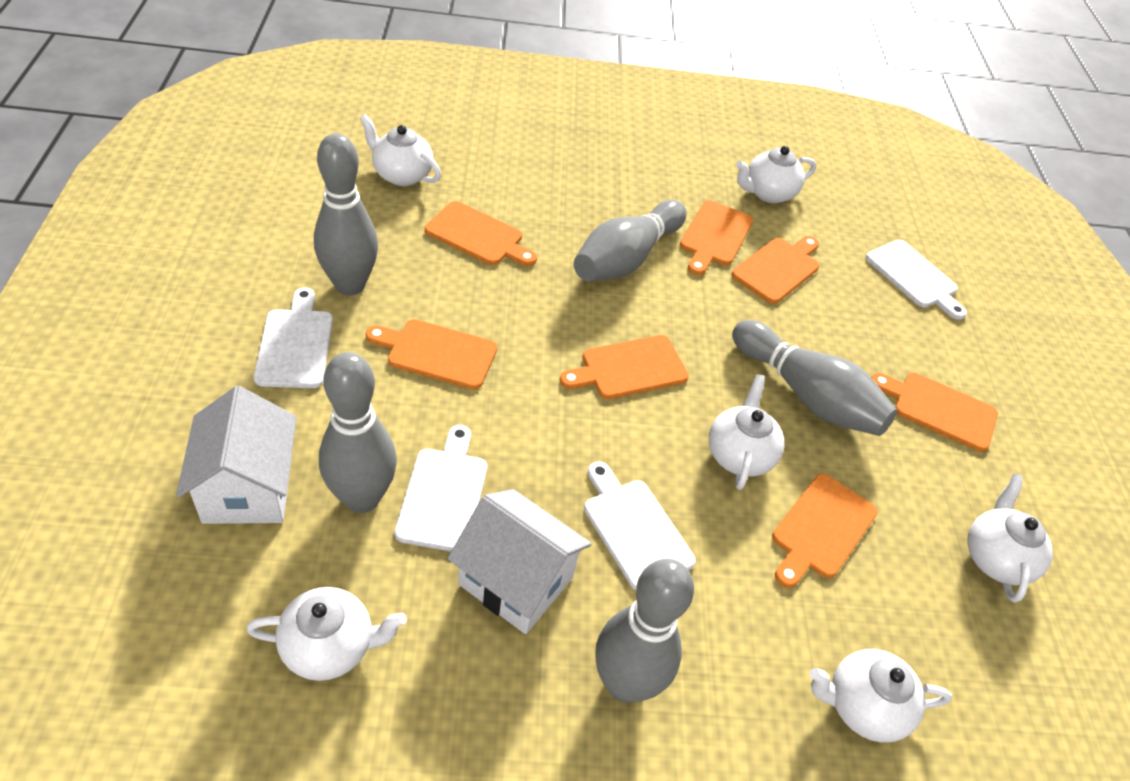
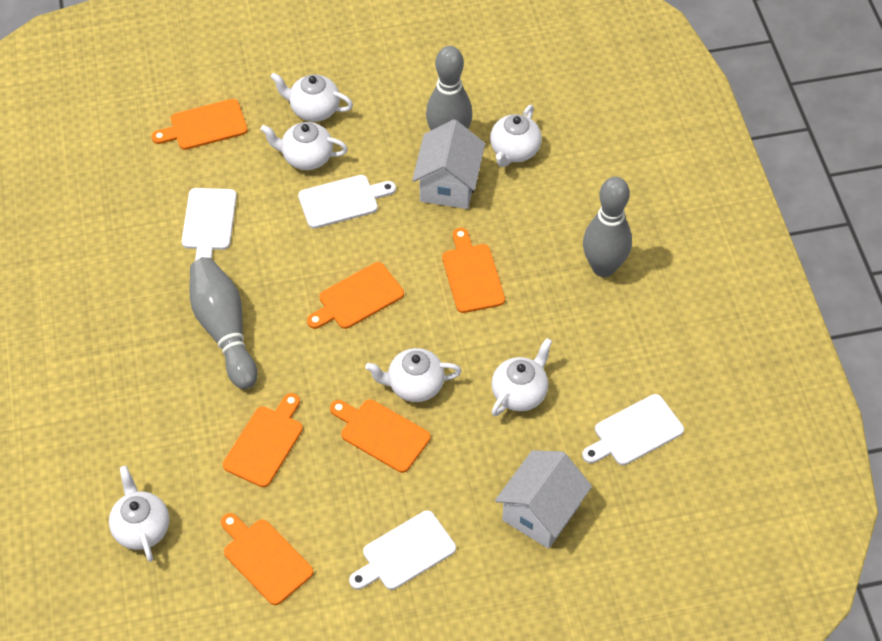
grey bowling pin: [314,133,378,295] [319,352,397,513] [574,200,687,281] [595,558,694,703] [732,320,898,436] = 5 -> [190,257,257,389] [426,46,473,130] [583,177,632,277] = 3
orange cutting board: [366,319,497,390] [425,201,537,266] [560,335,689,399] [680,200,753,275] [731,236,819,304] [772,473,878,588] [871,372,998,452] = 7 -> [151,99,248,150] [221,513,313,605] [223,393,303,487] [307,262,404,329] [330,399,430,473] [442,228,505,313] = 6

